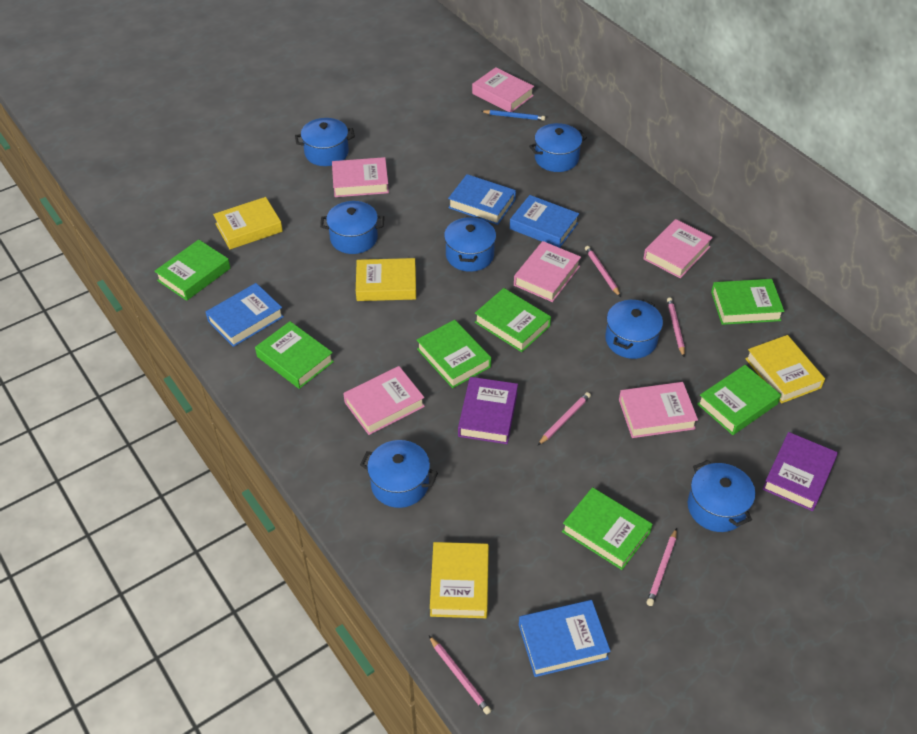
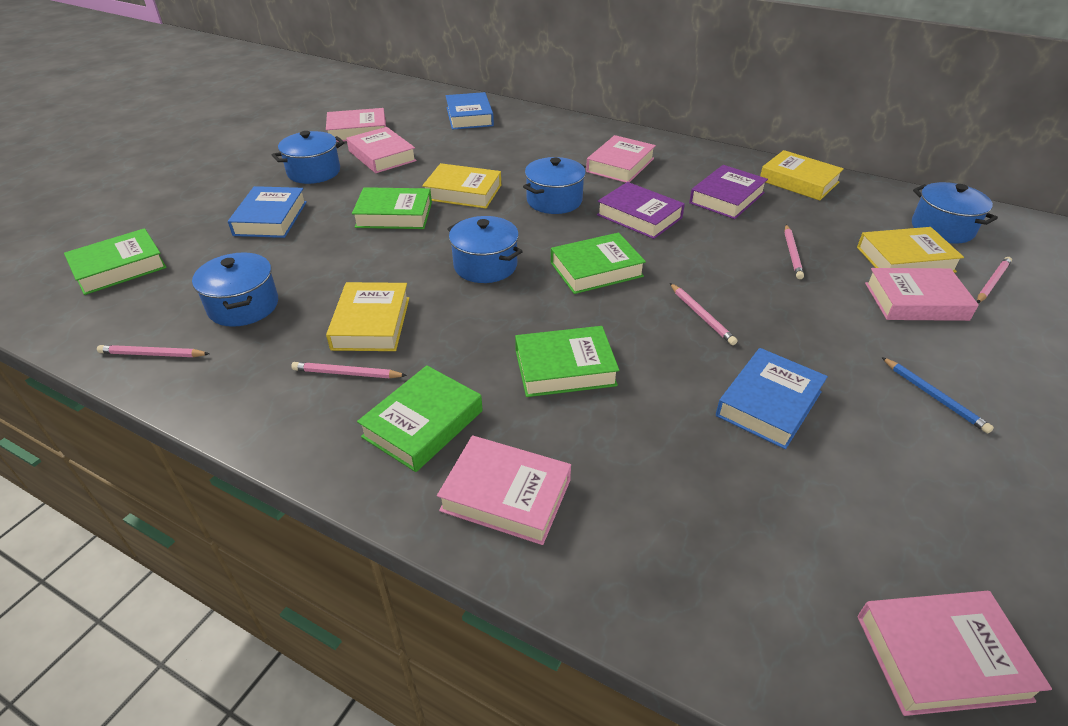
blue book: [206,283,284,347] [448,174,516,225] [510,195,579,248] [519,600,611,677] = 4 -> [228,186,307,238] [445,92,494,130] [716,348,828,449] = 3
blue pot: [295,118,355,166] [320,201,384,254] [360,440,438,508] [444,216,496,272] [529,123,587,172] [605,299,663,359] [688,460,755,532] = 7 -> [192,252,278,327] [272,131,345,184] [447,216,523,283] [523,157,586,214] [912,182,998,244] = 5
green book: [155,240,230,301] [255,321,334,389] [417,320,491,388] [475,288,551,352] [562,487,653,570] [697,365,781,435] [711,279,784,325] = 7 -> [64,228,167,295] [352,187,432,229] [357,365,482,472] [515,326,619,397] [551,233,646,294] = 5

